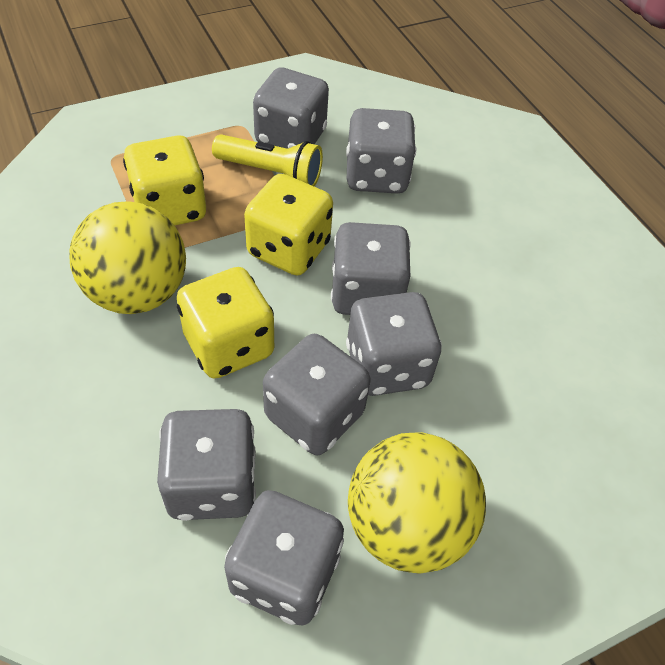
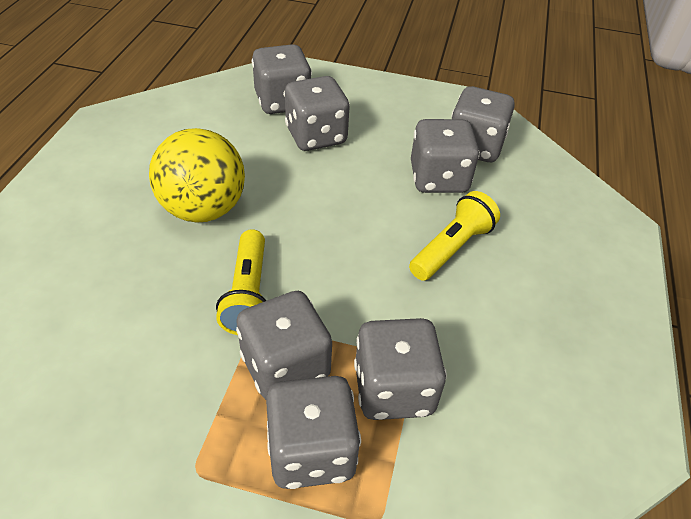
yellow ball: [69,202,186,314] [348,432,486,574] = 2 -> [149,128,245,223] = 1
yellow dice: [123,135,206,225] [177,267,274,379] [244,174,333,276] = 3 -> none = 0
yellow flashlight: [212,134,323,186] = 1 -> [216,229,266,335] [409,191,500,281] = 2

